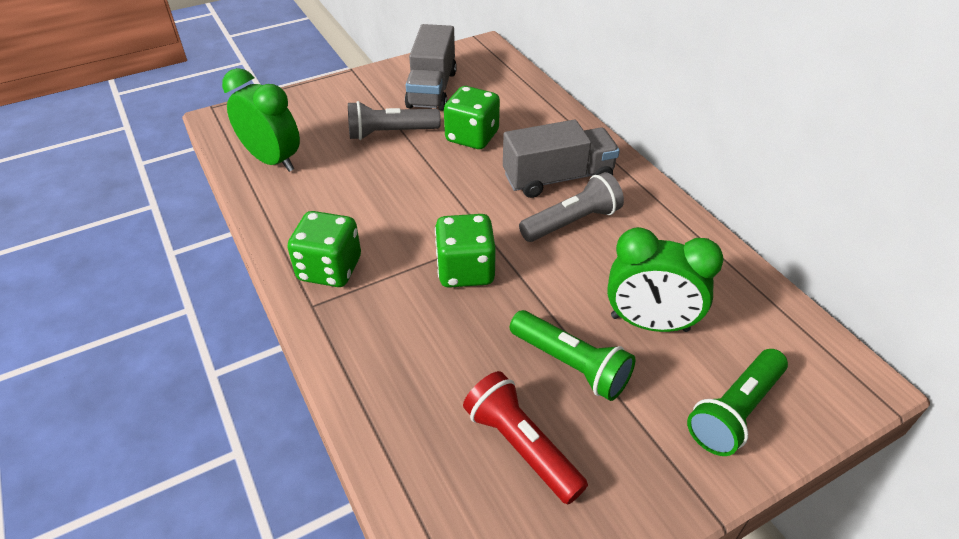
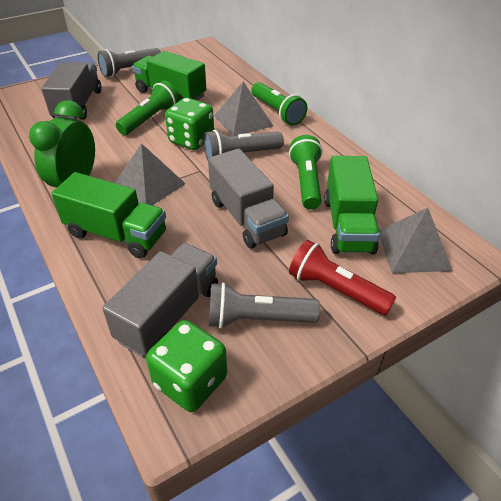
green clock: [222,68,300,172] [607,227,724,332] = 2 -> [29,100,95,188] = 1
green dice: [287,211,361,287] [435,214,496,288] [444,86,500,149] = 3 -> [146,320,227,412] [165,98,214,150] = 2
green flashlight: [510,310,635,401] [687,349,788,456] = 2 -> [116,80,179,135] [251,82,307,125] [289,135,322,210] = 3
green truck: none = 0 -> [51,172,166,259] [132,51,206,101] [324,156,380,254] = 3
grey flashlight: [348,101,441,140] [519,172,624,242] = 2 -> [97,48,161,77] [204,130,284,161] [209,282,320,329] = 3
grey pyramid: none = 0 -> [115,143,186,205] [214,82,273,136] [379,208,453,273] = 3
grey truck: [405,24,457,111] [503,120,620,198] = 2 -> [41,62,102,120] [102,243,218,357] [208,149,289,249] = 3

